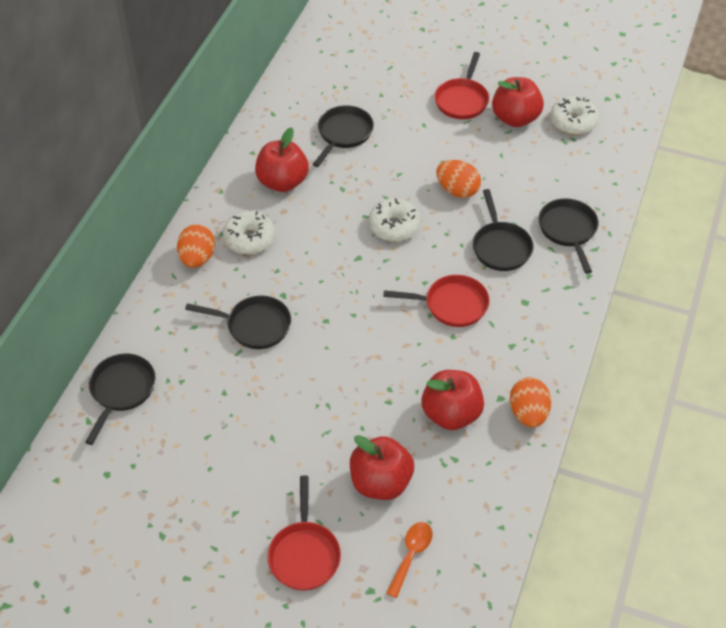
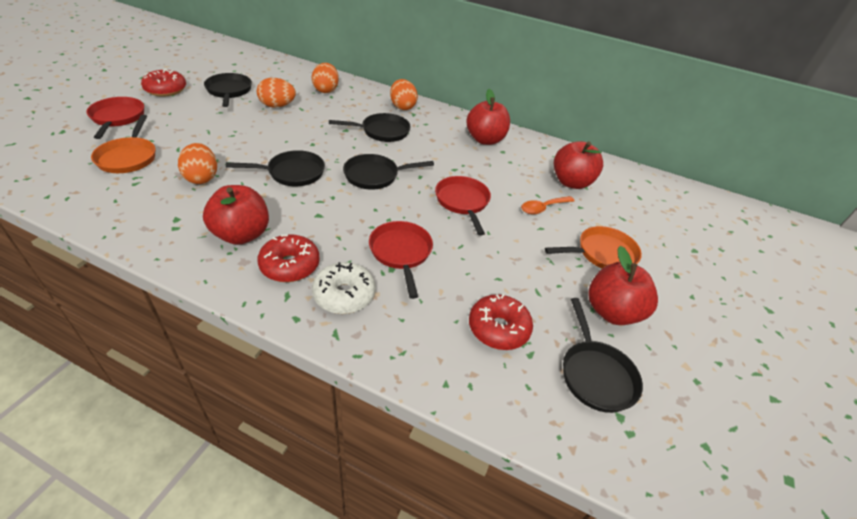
orange egg: [177,224,215,268] [436,160,481,198] [510,377,551,427] = 3 -> [178,143,217,184] [257,78,296,107] [311,63,339,93] [390,79,418,110] = 4
orange pan: none = 0 -> [91,115,155,173] [545,226,642,268] = 2
red donut: none = 0 -> [141,68,186,97] [257,234,320,282] [469,294,533,350] = 3
white donut: [223,211,275,255] [369,198,421,242] [550,96,599,135] = 3 -> [312,262,376,314] = 1

